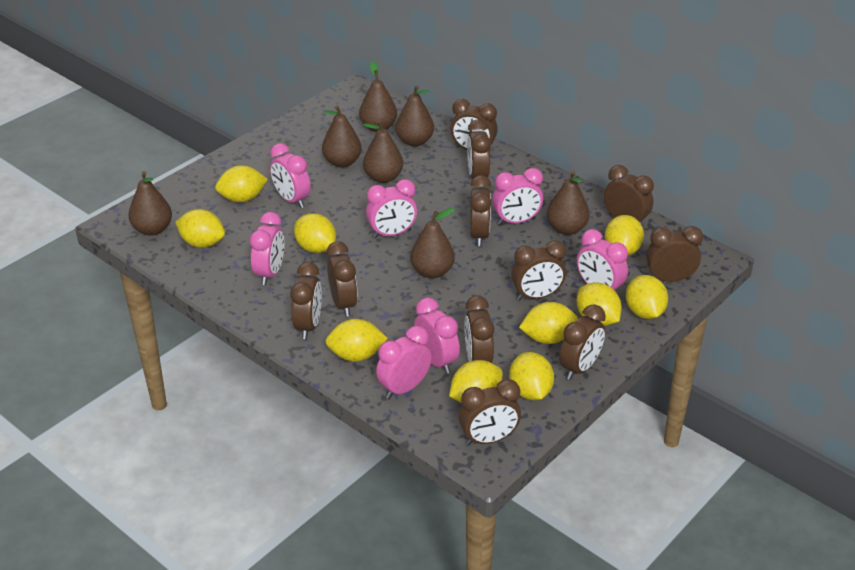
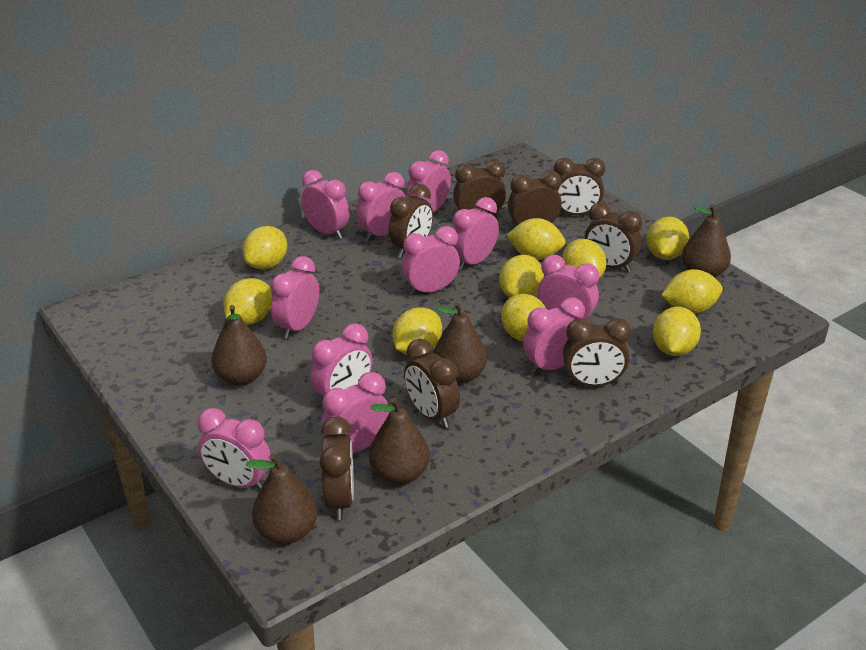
brown clock: [290,262,322,339] [327,241,358,317] [451,99,498,153] [459,379,521,445] [464,295,494,363] [467,119,491,187] [470,175,491,246] [511,240,566,301] [559,304,606,380] [604,165,654,227] [646,226,703,282] = 11 -> [319,416,354,520] [388,184,433,258] [404,339,460,428] [453,160,506,217] [508,171,562,227] [554,158,605,215] [563,318,631,386] [585,202,642,272] = 8
brown pear: [128,171,172,236] [322,106,362,167] [359,61,397,132] [363,120,403,183] [395,85,434,147] [410,207,455,278] [547,171,590,235] = 7 -> [211,305,267,386] [246,454,317,544] [369,397,430,485] [433,302,487,384] [682,204,731,278] = 5
pink clock: [250,212,285,285] [270,143,311,208] [366,179,417,238] [376,326,432,399] [414,297,460,374] [493,168,543,225] [577,229,628,292] = 7 -> [197,408,271,491] [271,256,319,339] [301,170,350,239] [311,323,372,397] [321,372,389,453] [356,172,406,241] [402,226,460,296] [407,150,451,213] [452,197,499,270] [523,297,585,374] [538,255,599,320] = 11

